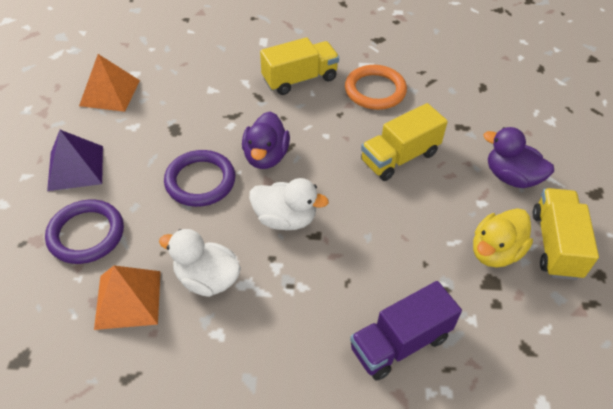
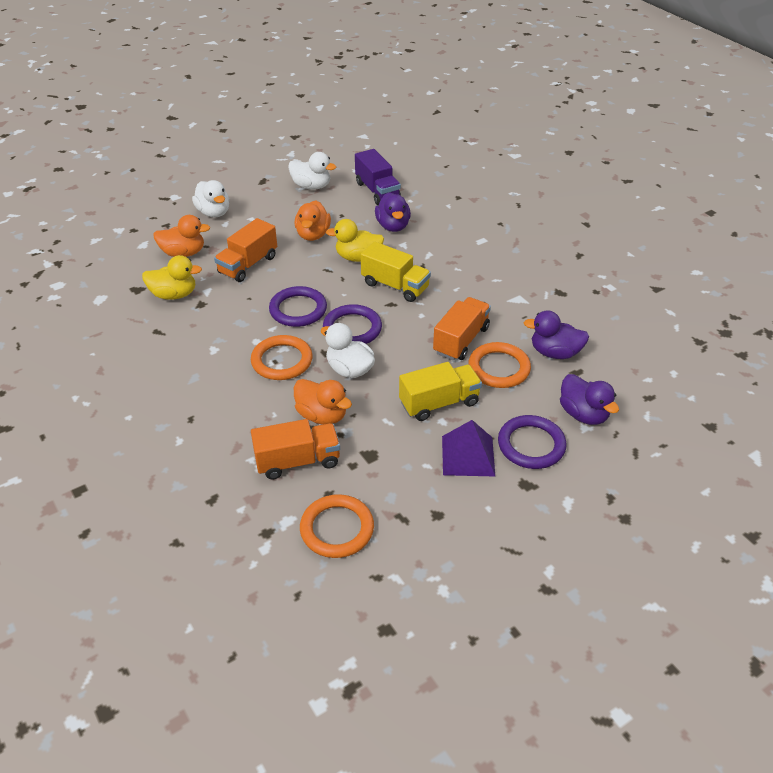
orange duck: none = 0 -> [153,215,210,257] [294,379,352,425] [295,200,331,241] = 3
orange pyramid: [79,54,140,112] [94,266,161,330] = 2 -> none = 0
orange ring: [345,65,407,110] = 1 -> [251,335,313,380] [300,494,374,558] [468,342,531,388] = 3
orange truck: none = 0 -> [214,218,277,282] [251,419,340,479] [433,297,491,361] = 3
purple duck: [242,111,290,169] [483,127,554,188] = 2 -> [375,192,411,232] [524,310,589,359] [560,374,619,425] = 3
purple ring: [45,200,124,264] [164,150,235,207] = 2 -> [269,286,327,327] [323,304,382,344] [498,415,567,469] = 3
white duck: [159,229,241,297] [249,178,329,230] = 2 -> [192,180,229,217] [288,152,336,190] [321,323,375,378] = 3
yellow duck: [473,208,533,268] = 1 -> [142,255,202,300] [326,219,384,262] = 2
yellow truck: [260,37,339,95] [361,103,448,181] [533,188,599,280] = 3 -> [361,241,431,302] [399,362,482,421] = 2

